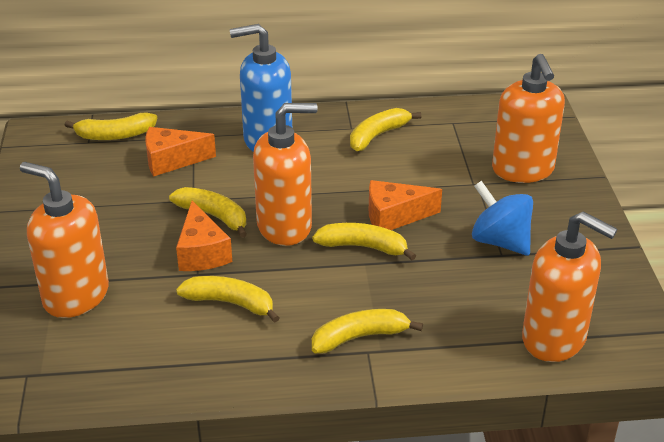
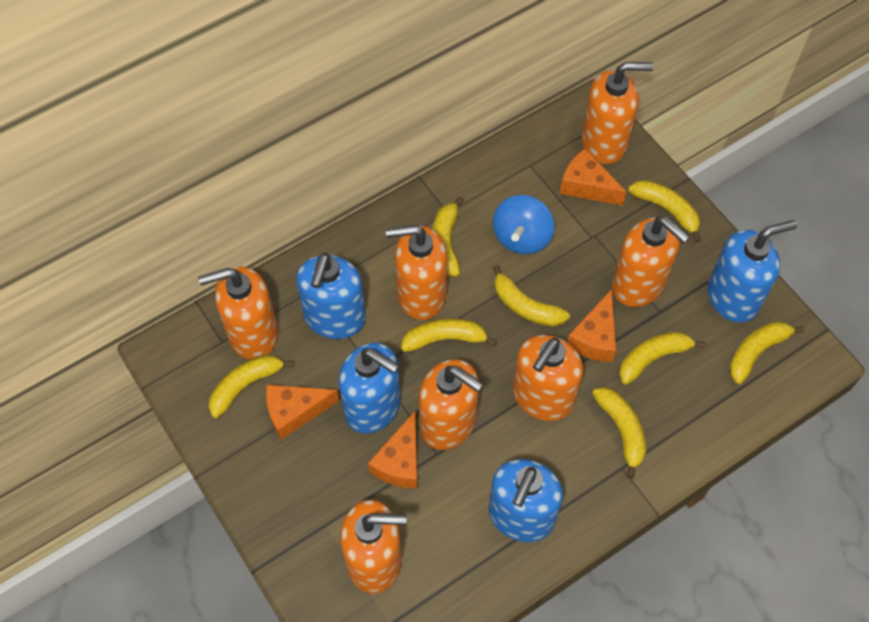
blue soap dispenser: [230,24,292,152] = 1 -> [296,253,366,339] [339,342,401,434] [489,459,563,542] [708,220,797,323] = 4
orange cheese: [145,127,216,177] [176,201,232,271] [369,180,442,230] = 3 -> [266,385,339,440] [368,411,417,488] [560,148,626,206] [567,289,616,362] = 4
orange soap dispenser: [20,162,109,318] [253,103,318,246] [492,54,565,183] [522,212,617,362] = 4 -> [198,266,278,359] [340,500,407,594] [385,225,447,320] [419,359,483,450] [513,335,583,421] [582,62,653,164] [612,216,690,307] = 7
yellow banana: [65,112,157,140] [169,187,247,238] [176,276,279,323] [312,223,416,260] [312,309,423,354] [350,108,421,151] = 6 -> [209,355,294,418] [401,318,497,352] [432,196,464,277] [493,265,570,327] [592,387,646,479] [619,332,706,384] [628,180,701,242] [729,321,805,384] = 8

